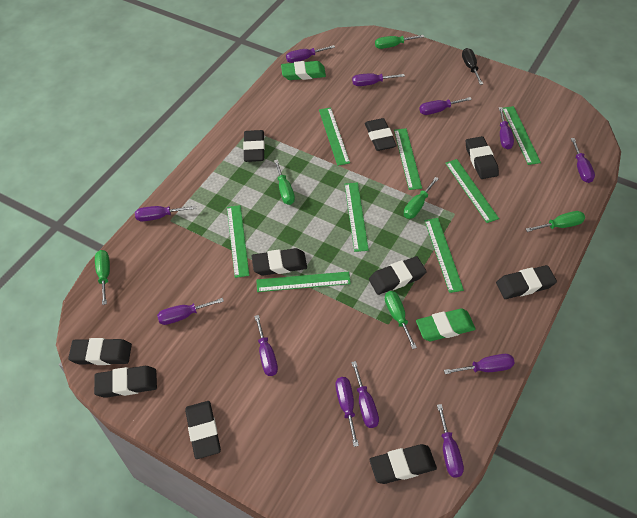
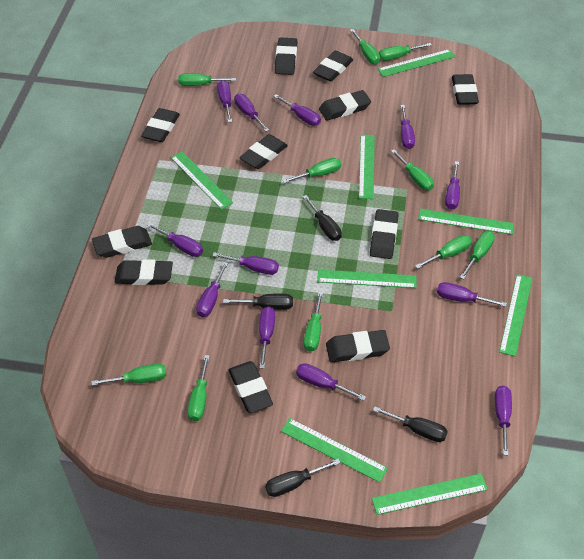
black eraser: [68,338,132,365] [94,366,157,398] [185,401,221,459] [243,130,265,162] [252,248,307,276] [365,118,397,151] [369,256,427,295] [369,444,437,484] [466,136,499,179] [496,265,557,299] = 10 -> [92,226,152,258] [115,259,173,285] [141,108,180,142] [229,361,273,413] [239,134,288,169] [275,38,297,75] [313,51,353,82] [319,90,371,121] [326,330,390,362] [370,209,399,259] [452,74,479,105] = 11
black screwdriver: [462,48,483,85] = 1 -> [223,294,293,310] [265,458,341,497] [303,195,342,241] [373,406,448,442] = 4
green eraser: [281,61,326,80] [416,308,476,341] = 2 -> none = 0
green screwdriver: [95,250,110,305] [274,159,295,205] [375,35,424,49] [385,291,417,349] [404,177,439,219] [526,211,585,232] = 6 -> [91,363,166,386] [178,73,236,86] [188,355,210,421] [283,158,341,184] [304,292,323,352] [350,29,380,65] [379,43,432,61] [391,150,434,191] [415,235,472,269] [460,231,495,279] = 10

